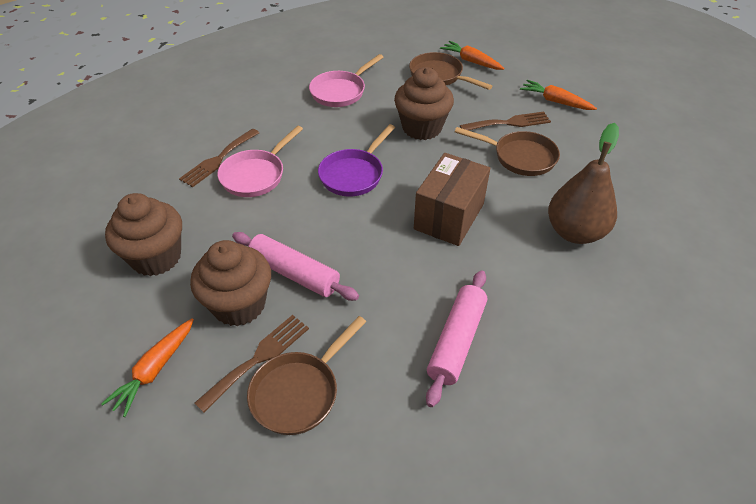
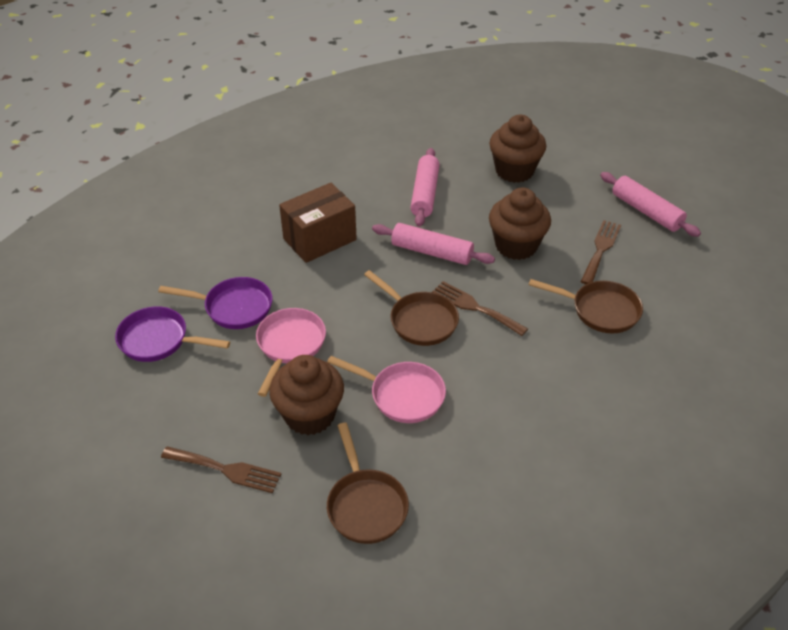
brown pear: [548,123,619,244] = 1 -> none = 0
orange carrot: [101,318,194,417] [440,41,505,70] [520,80,597,110] = 3 -> none = 0
pink rolling pin: [232,232,359,301] [426,270,487,407] = 2 -> [372,223,495,265] [410,148,440,227] [600,172,701,237] = 3
purple pan: [318,124,395,197] = 1 -> [115,306,230,362] [158,277,273,329] = 2

